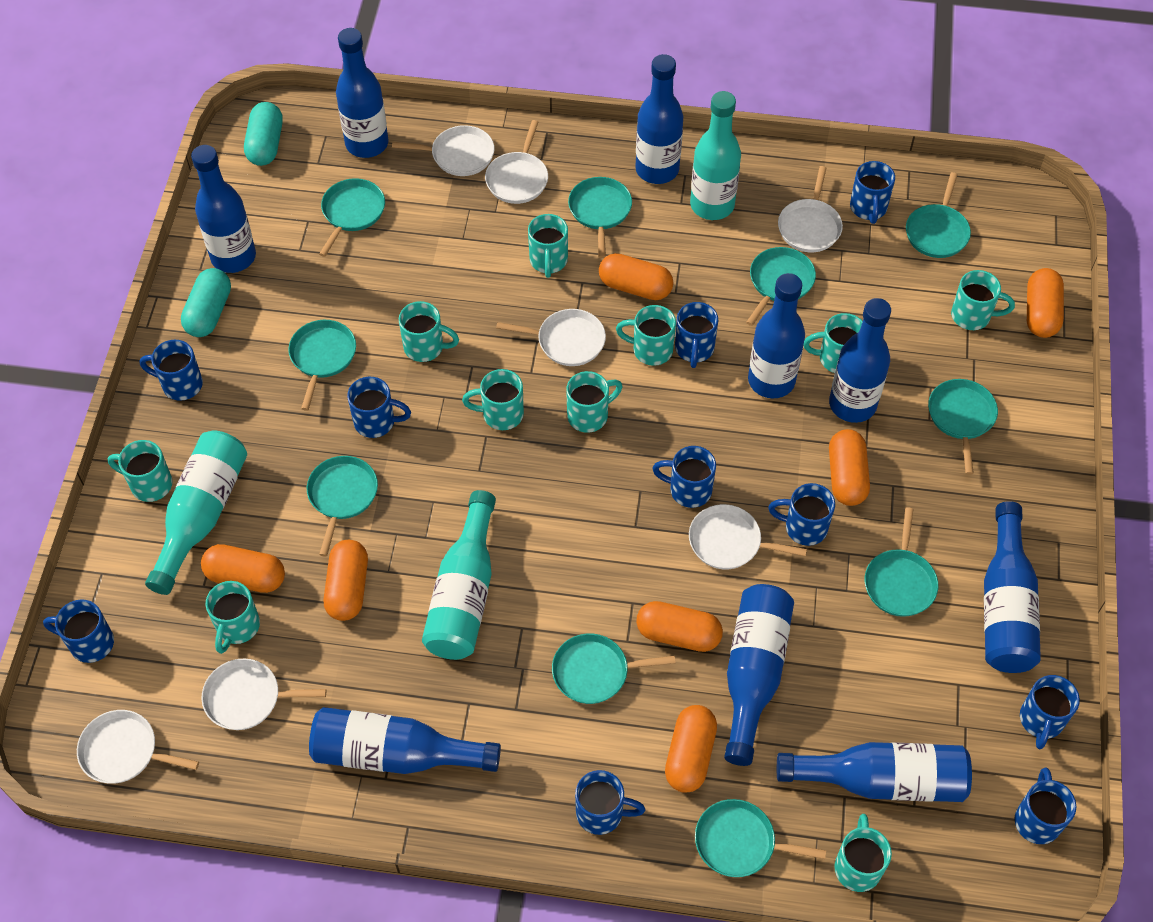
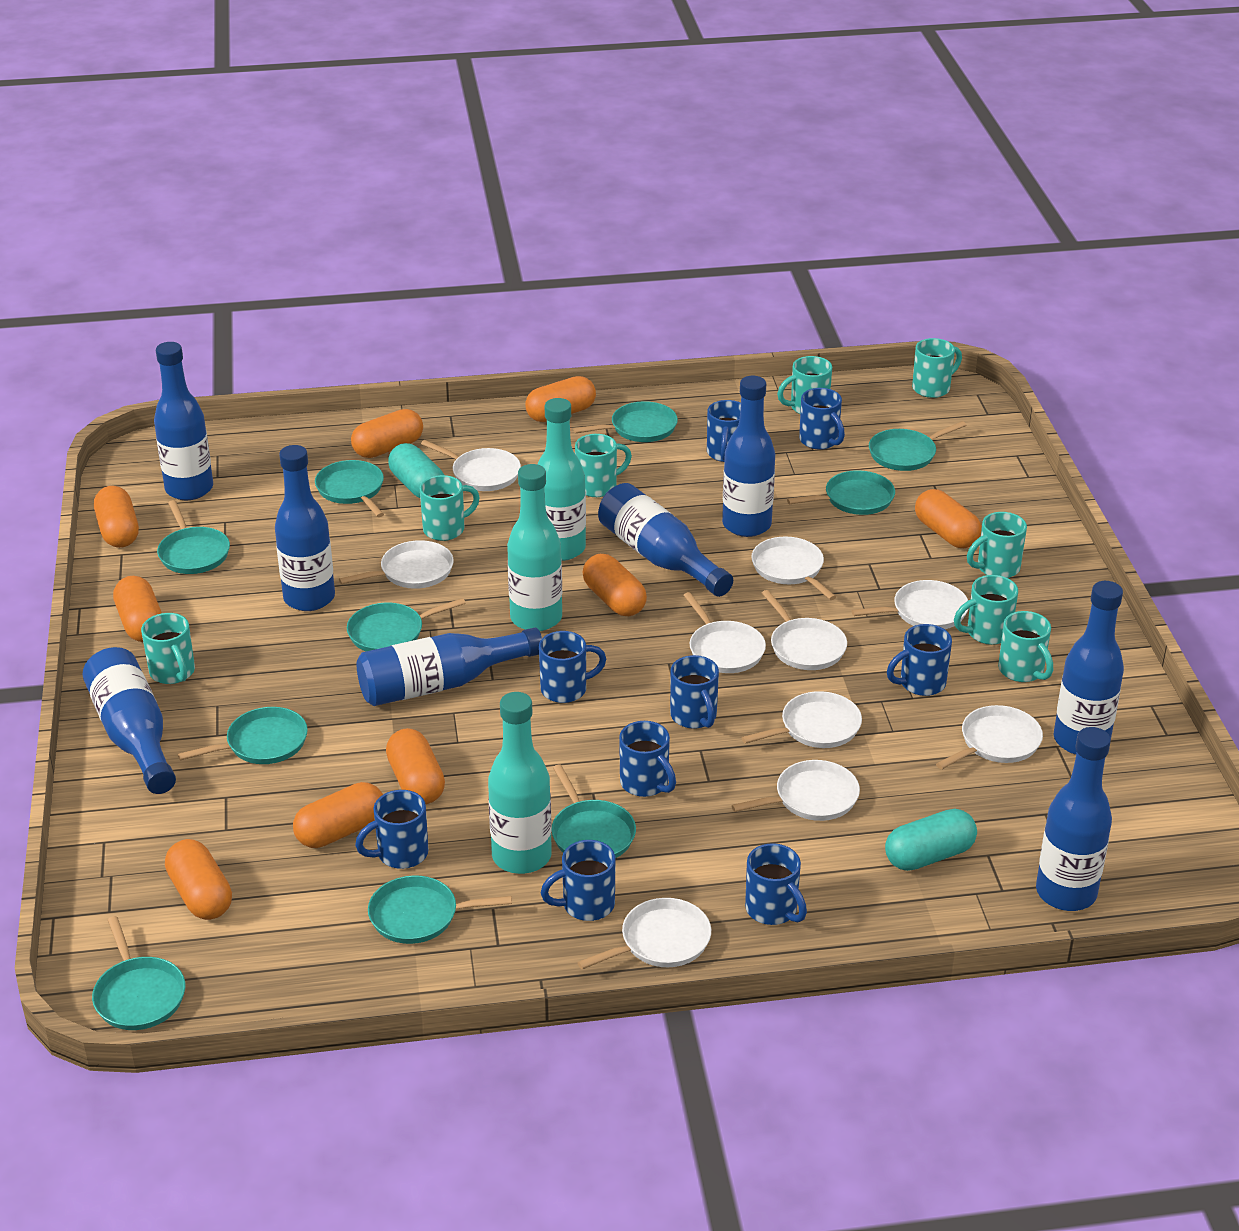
blue bottle: [191,145,256,273] [309,707,501,774] [336,28,389,158] [635,54,683,184] [724,584,794,766] [748,273,805,399] [777,742,972,802] [829,298,891,423] [984,501,1041,673] = 9 -> [83,647,176,794] [154,342,213,500] [275,445,335,611] [356,627,542,706] [598,483,733,597] [722,376,775,537] [1036,727,1112,911] [1054,581,1124,755] = 8
blue mug: [43,599,114,663] [140,340,203,401] [347,377,411,438] [575,770,645,835] [652,446,716,508] [675,302,718,368] [768,483,835,546] [850,161,895,224] [1014,767,1077,844] [1020,675,1080,749] = 10 -> [355,790,428,869] [539,631,606,703] [541,840,616,921] [619,721,676,797] [670,655,719,729] [707,400,741,462] [745,843,807,925] [799,388,845,450] [887,624,952,696] = 9
orange capsule: [201,544,285,593] [324,540,368,621] [599,253,673,300] [636,601,723,652] [665,705,717,793] [829,429,870,506] [1027,268,1064,338] = 7 -> [94,486,139,548] [113,576,162,642] [165,839,232,920] [293,782,383,848] [351,409,423,458] [386,728,445,804] [525,376,596,422] [583,554,647,616] [915,489,982,548] = 9
turquoise mug: [108,440,172,502] [206,581,260,654] [399,301,459,362] [462,369,524,430] [528,214,568,278] [566,371,622,433] [616,305,676,366] [804,313,863,373] [834,814,892,892] [951,270,1015,330] = 10 -> [141,613,195,684] [420,475,480,541] [575,434,632,497] [777,356,832,414] [912,338,962,398] [954,575,1018,645] [967,512,1027,578] [998,611,1053,682] = 8
white pan: [77,710,199,783] [201,659,326,730] [392,125,494,176] [485,120,548,204] [496,309,606,366] [689,504,807,569] [778,166,843,252] = 7 -> [339,540,454,589] [421,440,521,491] [577,898,711,969] [683,592,766,673] [731,760,860,821] [742,691,862,748] [751,537,836,600] [762,590,847,670] [852,580,969,629] [936,705,1043,769] = 10

